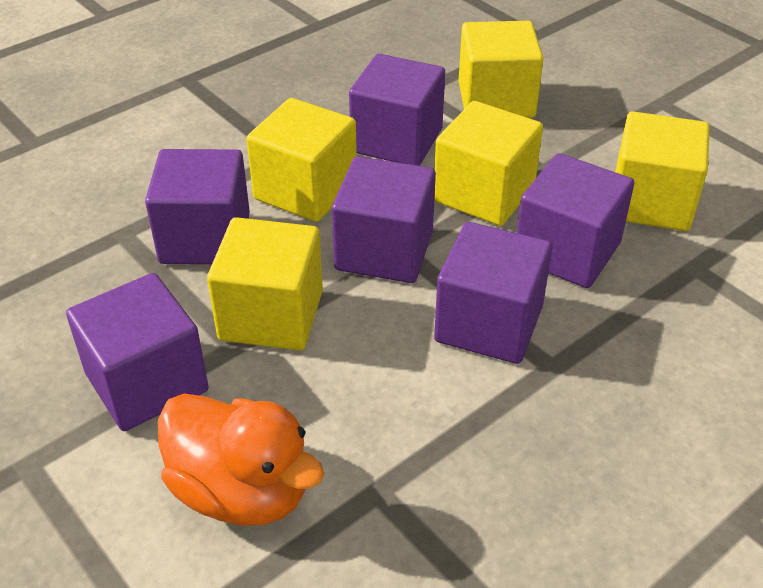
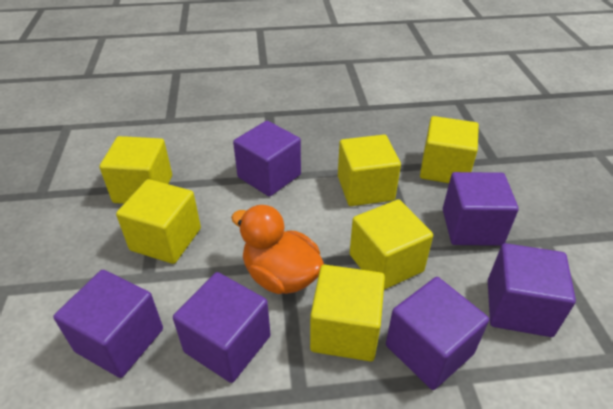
yellow cube: [207,217,323,351] [246,98,357,222] [434,101,543,226] [459,21,544,118] [615,111,710,231] = 5 -> [99,136,172,204] [116,179,201,264] [310,265,385,361] [338,135,401,206] [350,199,433,290] [420,116,479,183] = 6

